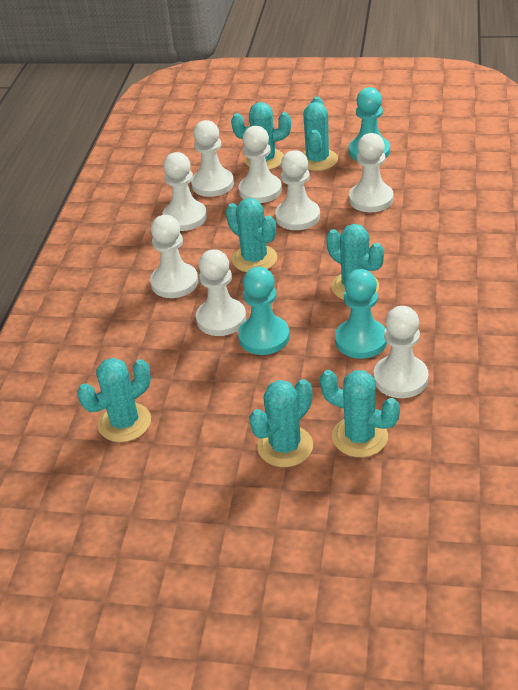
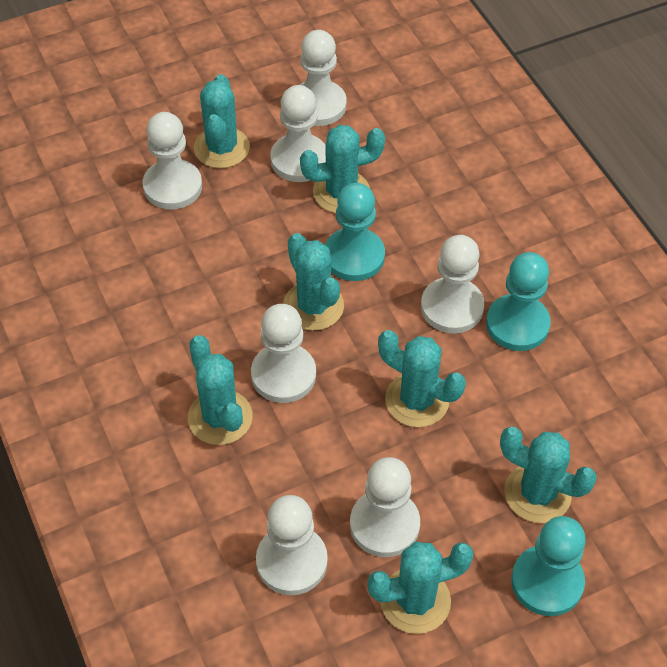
white pawn: [150,215,198,298] [162,152,207,231] [191,120,234,197] [196,249,246,336] [239,126,282,203] [275,150,320,230] [349,133,393,212] [374,306,429,398] = 8 -> [142,112,202,209] [251,304,316,403] [256,495,328,595] [270,85,326,182] [300,30,347,126] [350,457,420,557] [421,235,484,333] = 7

